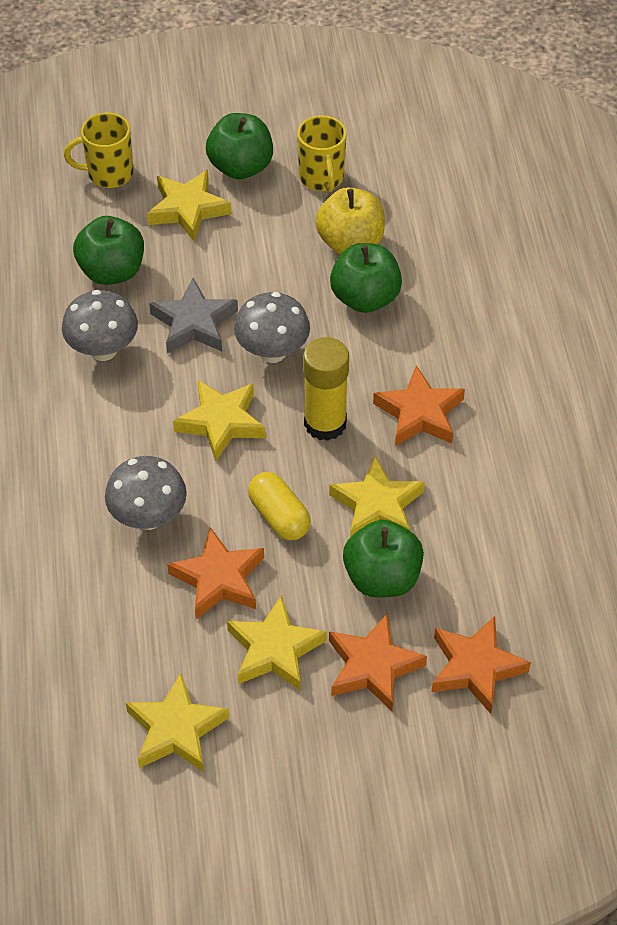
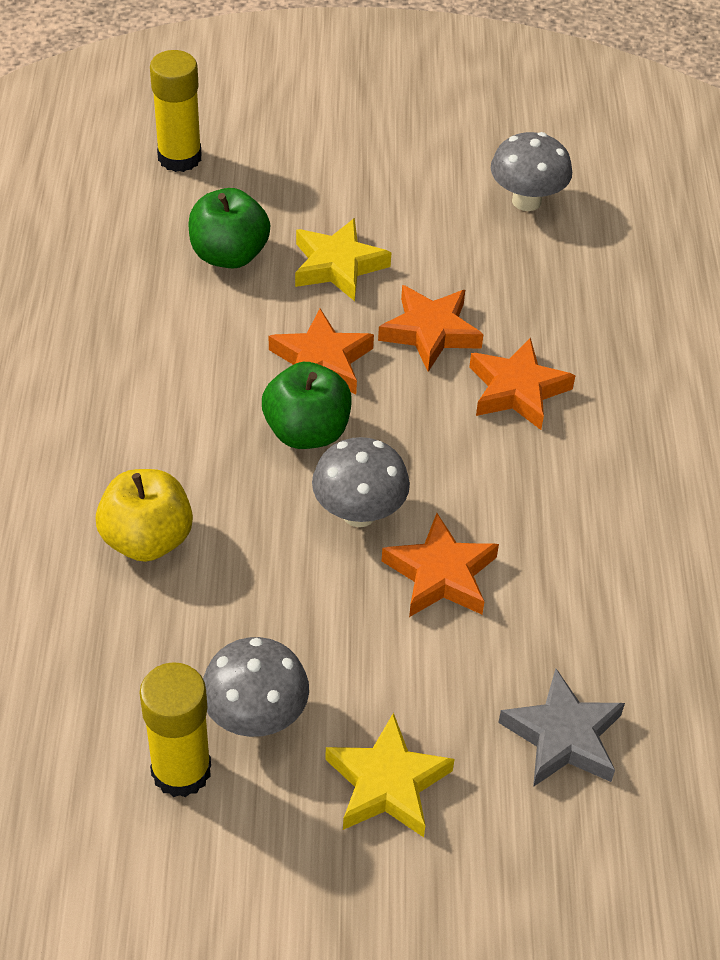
green apple: [73,216,144,285] [206,113,273,179] [330,243,402,313] [343,520,424,597] = 4 -> [188,188,270,269] [262,362,352,449] = 2
yellow capsule: [248,472,311,540] = 1 -> none = 0
yellow glue stick: [303,337,349,441] = 1 -> [139,662,211,797] [150,50,202,172] = 2
yellow mug: [64,112,134,188] [297,115,346,192] = 2 -> none = 0
yellow star: [125,673,229,772] [147,170,231,241] [173,379,266,461] [227,595,327,690] [329,456,424,537] = 5 -> [295,218,391,301] [325,712,455,837] = 2

